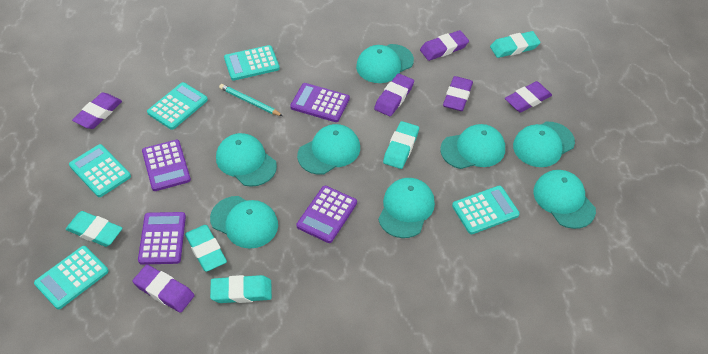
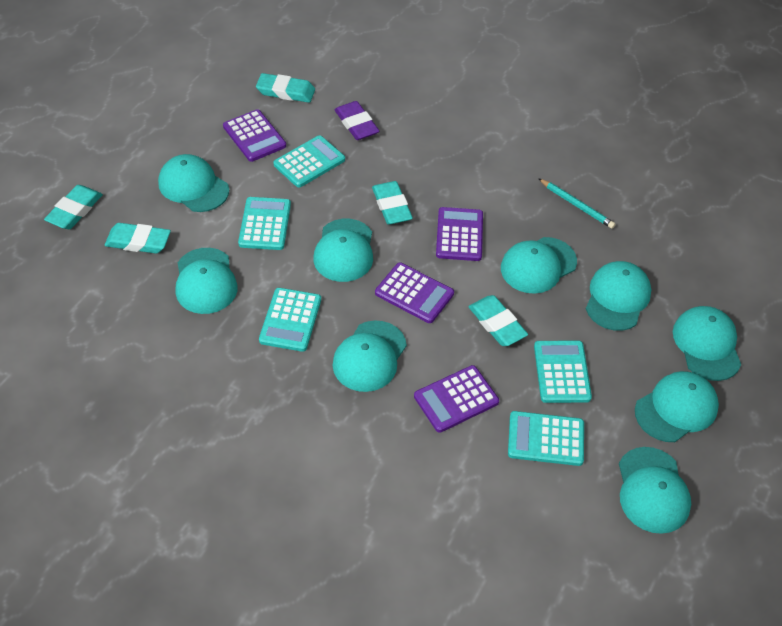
purple eraser: [72,93,122,129] [133,265,195,313] [374,73,414,116] [420,30,469,61] [443,76,473,111] [505,81,552,112] = 6 -> [335,101,379,140] = 1
turquoise cap: [210,196,278,249] [216,133,277,187] [297,124,360,175] [356,44,414,83] [378,178,435,238] [440,124,505,169] [513,122,575,167] [533,170,596,229] = 8 -> [158,154,229,212] [176,248,238,314] [313,219,373,282] [333,320,407,392] [501,237,577,294] [586,261,651,331] [619,447,691,534] [635,371,719,442] [673,306,741,381] = 9

